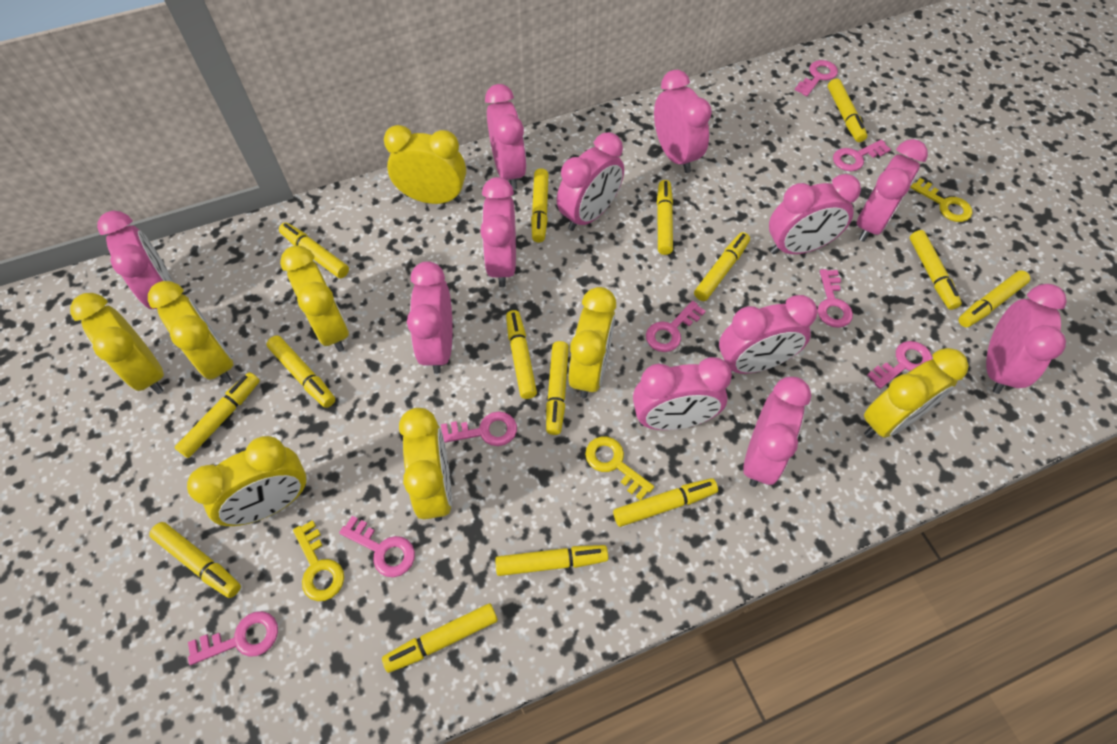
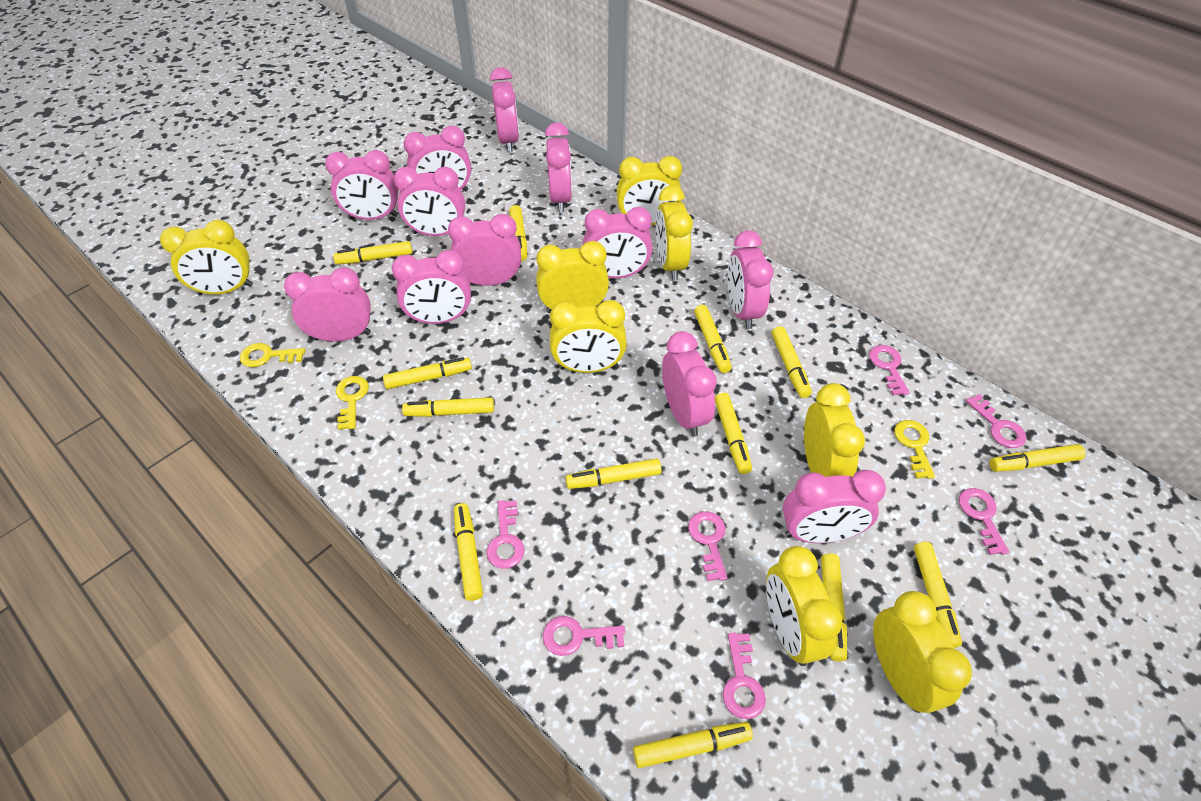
pink key: [188,611,278,665] [339,516,415,577] [441,412,517,446] [646,301,706,352] [795,60,838,96] [818,269,853,328] [833,140,891,171] [867,341,932,389] = 8 -> [487,500,525,569] [543,616,625,656] [688,511,728,581] [723,632,766,719] [869,345,910,396] [959,488,1009,555] [966,394,1026,448] = 7
yellow marker: [149,522,241,598] [175,372,260,458] [266,335,335,408] [279,222,349,278] [382,603,498,673] [495,545,608,576] [506,310,537,399] [531,169,549,242] [546,341,569,435] [613,478,718,527] [657,180,673,255] [694,232,750,301] [828,79,867,142] [910,230,962,310] [958,270,1030,327] = 15 -> [333,241,412,264] [383,357,472,389] [402,397,494,417] [454,503,483,601] [509,205,527,261] [565,458,662,489] [633,722,753,768] [694,305,732,373] [715,393,752,474] [772,326,812,398] [821,554,847,661] [914,542,962,648] [989,444,1085,472] = 13

